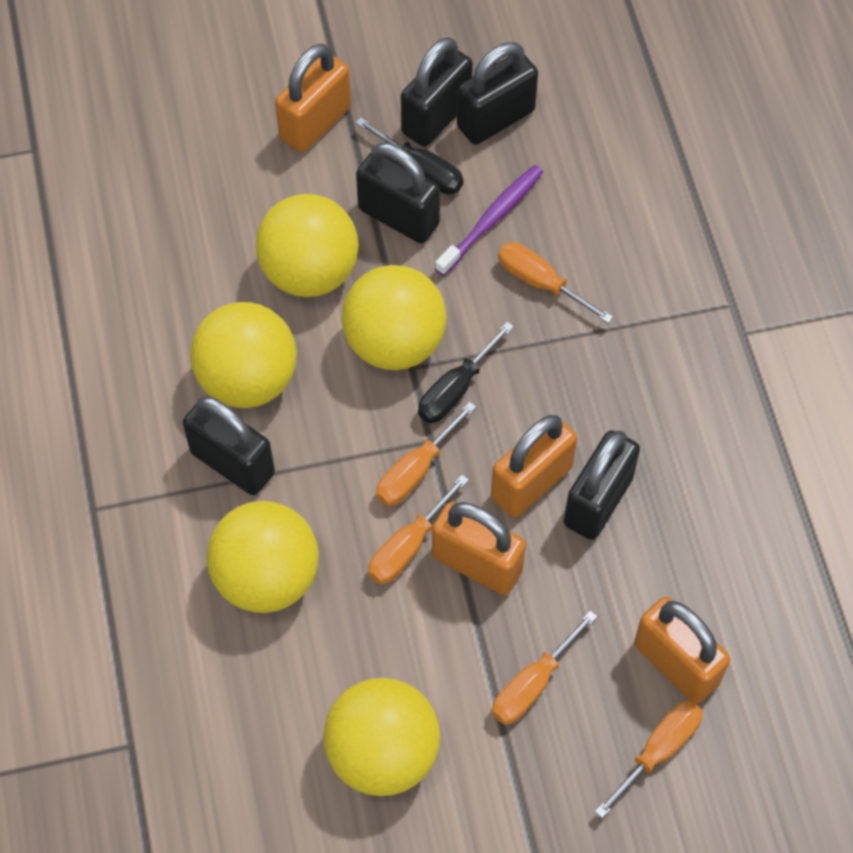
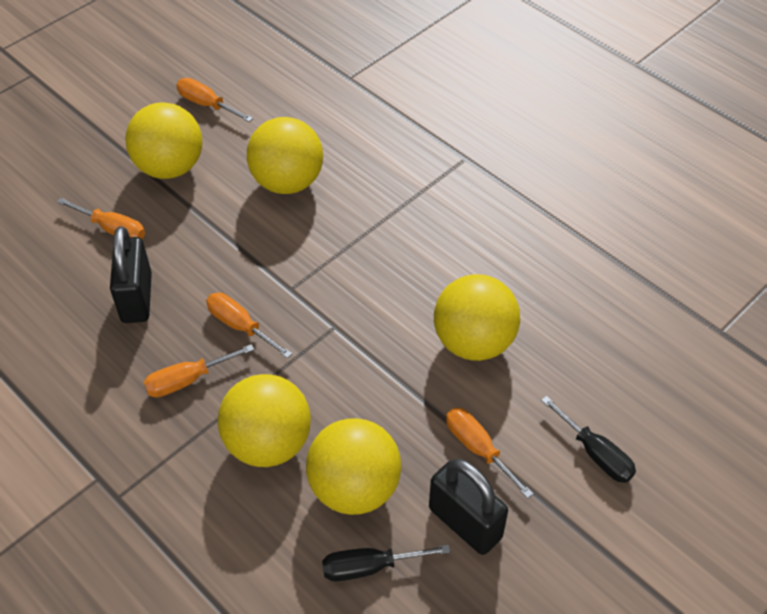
black padlock: [183,396,275,495] [356,143,440,243] [401,37,473,147] [457,42,538,145] [564,430,640,540] = 5 -> [110,226,152,323] [429,459,508,555] = 2
orange padlock: [275,44,351,153] [432,502,526,595] [491,415,577,518] [634,597,730,704] = 4 -> none = 0
purple toothbrush: [435,165,543,276] = 1 -> none = 0

